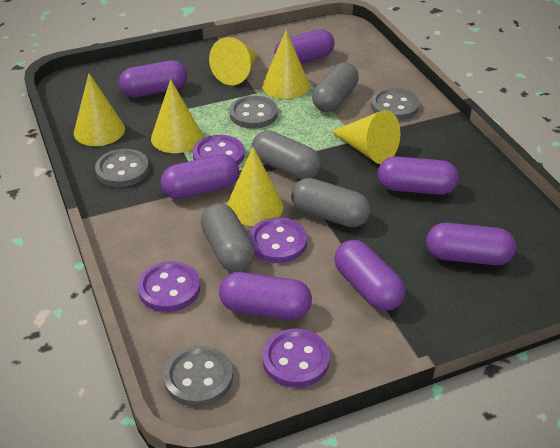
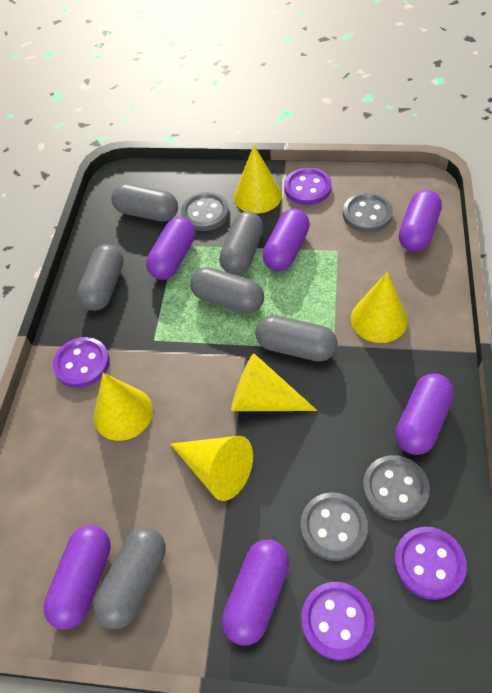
grey capsule: [201,203,255,272] [252,130,321,179] [291,178,370,227] [312,62,359,112] = 4 -> [77,244,124,311] [93,527,166,629] [112,184,178,222] [190,267,264,314] [219,212,263,275] [255,315,338,362] = 6
purple capsule: [119,60,187,97] [161,154,239,199] [219,272,312,320] [274,29,334,64] [334,240,406,311] [378,156,459,195] [426,223,516,265] = 7 -> [43,525,111,630] [146,217,195,280] [222,540,289,646] [262,209,310,271] [395,373,454,455] [399,190,442,252] = 6
yellow cone: [74,73,125,146] [151,79,203,153] [209,37,259,85] [227,147,283,226] [262,30,310,99] [331,110,400,164] = 6 -> [94,373,153,441] [170,436,253,501] [231,353,317,411] [234,145,282,214] [351,272,408,343] = 5

